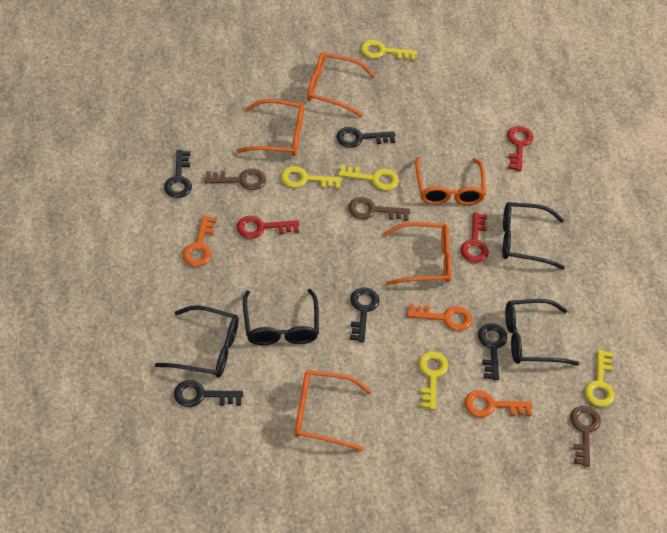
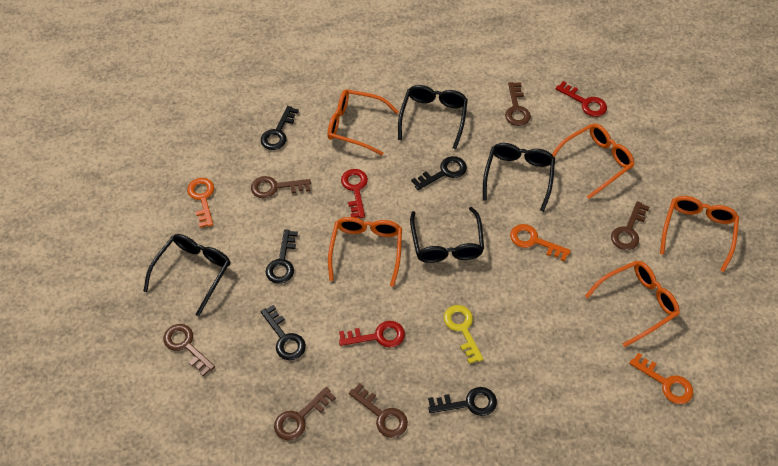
brown key: [205,168,266,190] [348,197,410,221] [570,406,601,467] = 3 -> [164,324,215,376] [251,176,311,198] [274,387,336,441] [349,383,408,438] [505,82,531,126] [611,201,649,250] = 6
yellow key: [281,166,342,189] [338,165,399,191] [361,40,417,61] [419,352,448,410] [585,349,615,407] = 5 -> [443,305,483,364] = 1

